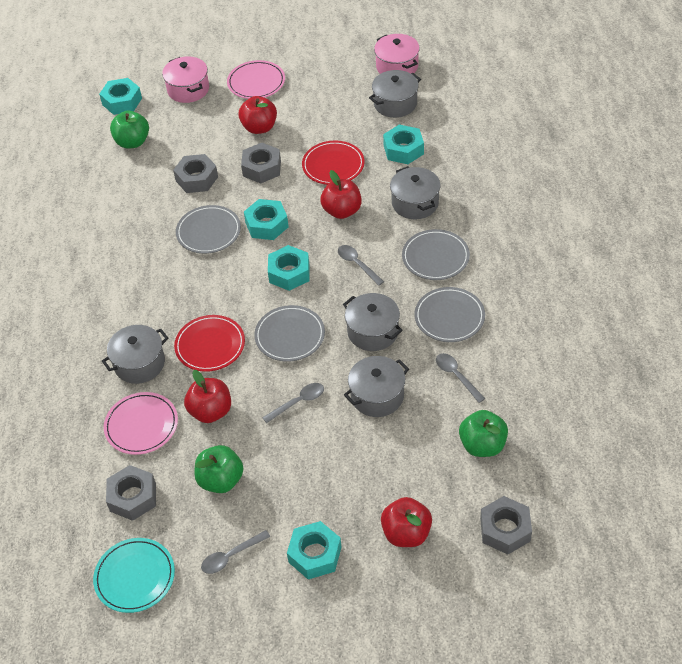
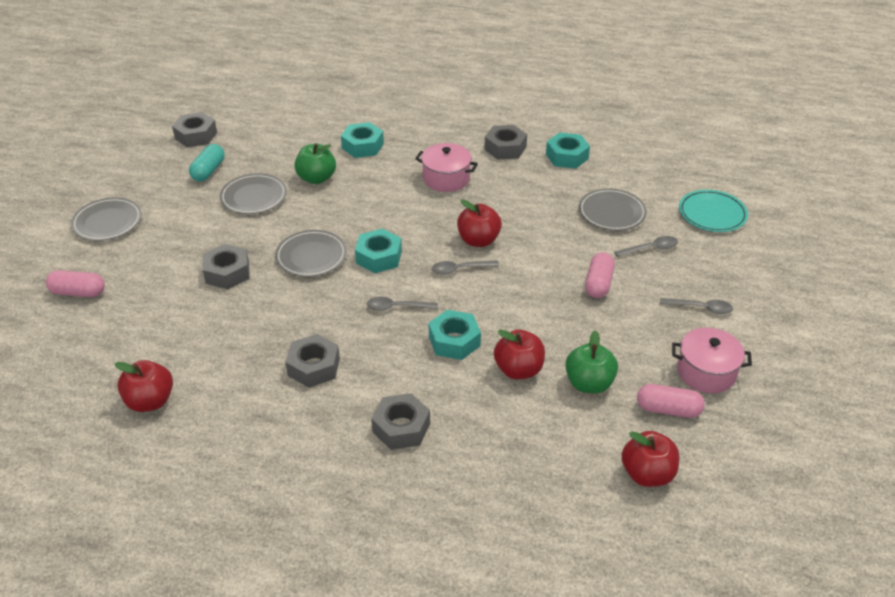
green apple: [110,111,149,148] [195,445,243,493] [459,410,508,457] = 3 -> [294,144,336,184] [565,330,618,393] = 2
grey nut: [106,465,156,521] [173,154,218,193] [241,143,281,183] [480,496,532,554] = 4 -> [172,112,217,147] [203,244,250,289] [286,334,340,388] [371,393,430,450] [484,125,527,160] = 5
grey pot: [102,325,169,384] [343,293,403,351] [344,356,409,417] [369,70,421,118] [390,166,441,219] = 5 -> none = 0
pink capsule: none = 0 -> [46,270,105,297] [585,252,615,298] [637,384,705,418] = 3
pink plate: [104,392,178,455] [227,60,285,99] = 2 -> none = 0
red plate: [174,315,245,372] [302,141,365,185] = 2 -> none = 0
turquoise capsule: none = 0 -> [189,144,225,182] = 1
turquoise nut: [99,78,142,115] [244,199,289,240] [268,245,309,291] [287,521,341,579] [383,124,424,164] = 5 -> [341,122,384,158] [355,229,402,273] [429,310,481,360] [546,132,590,169] = 4

